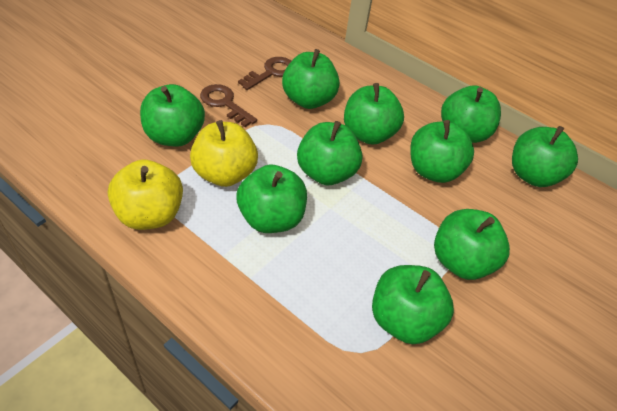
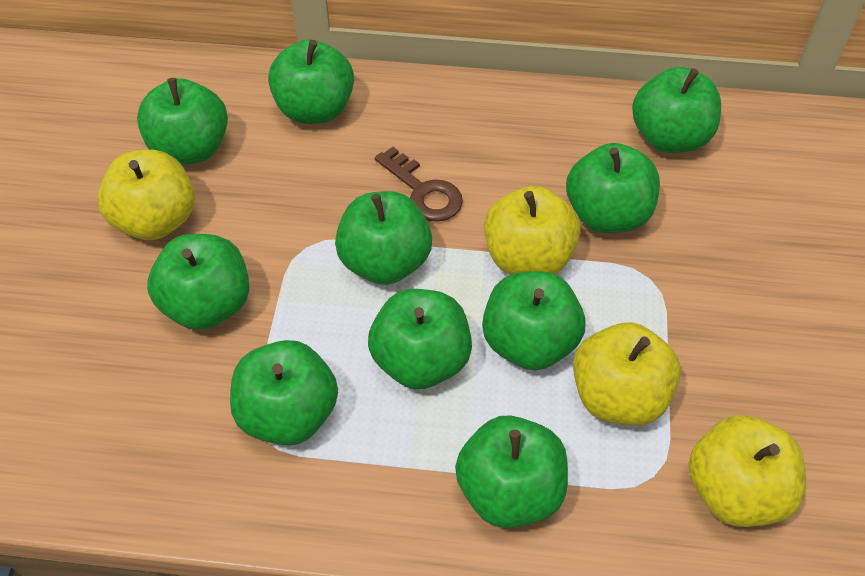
brown key: [200,84,257,127] [238,57,291,90] = 2 -> [375,147,463,222] = 1
yellow apple: [108,160,183,230] [190,120,258,187] = 2 -> [98,149,195,240] [484,186,581,275] [573,322,681,426] [688,415,805,527] = 4

